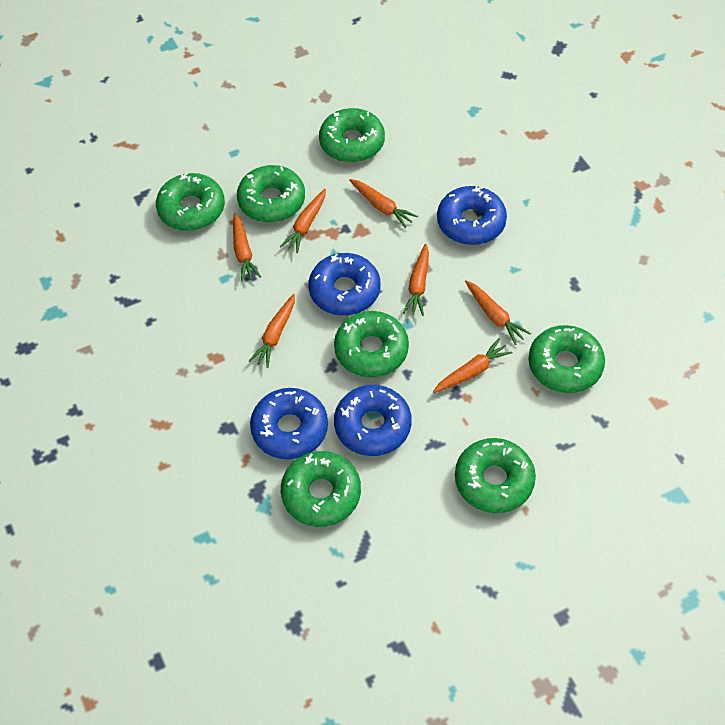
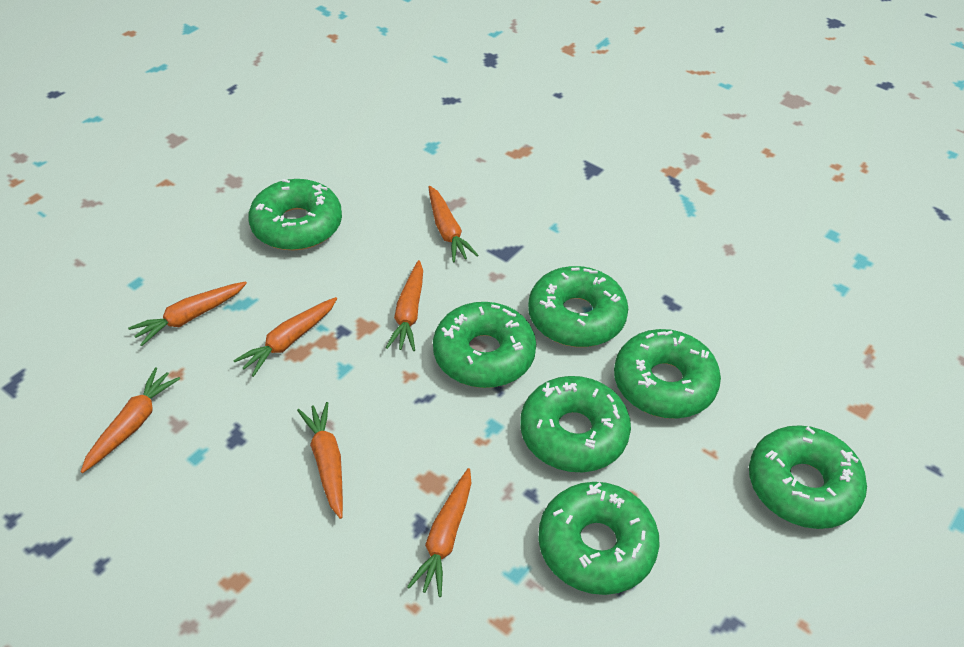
blue donut: [250,388,328,459] [309,253,380,316] [334,385,412,456] [437,186,507,245] = 4 -> none = 0

